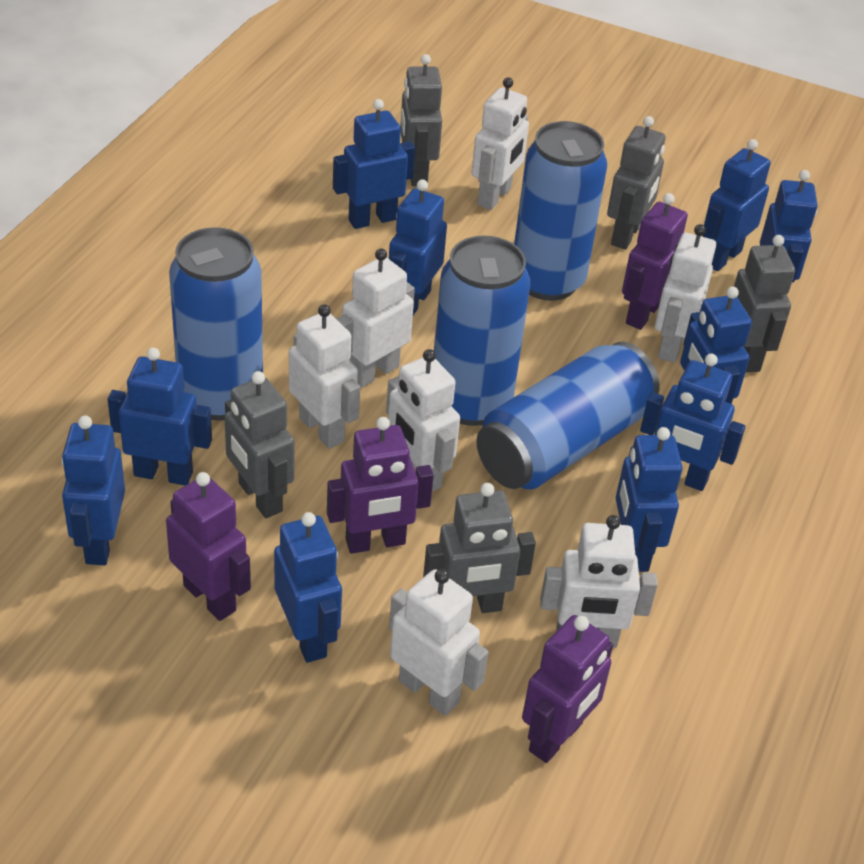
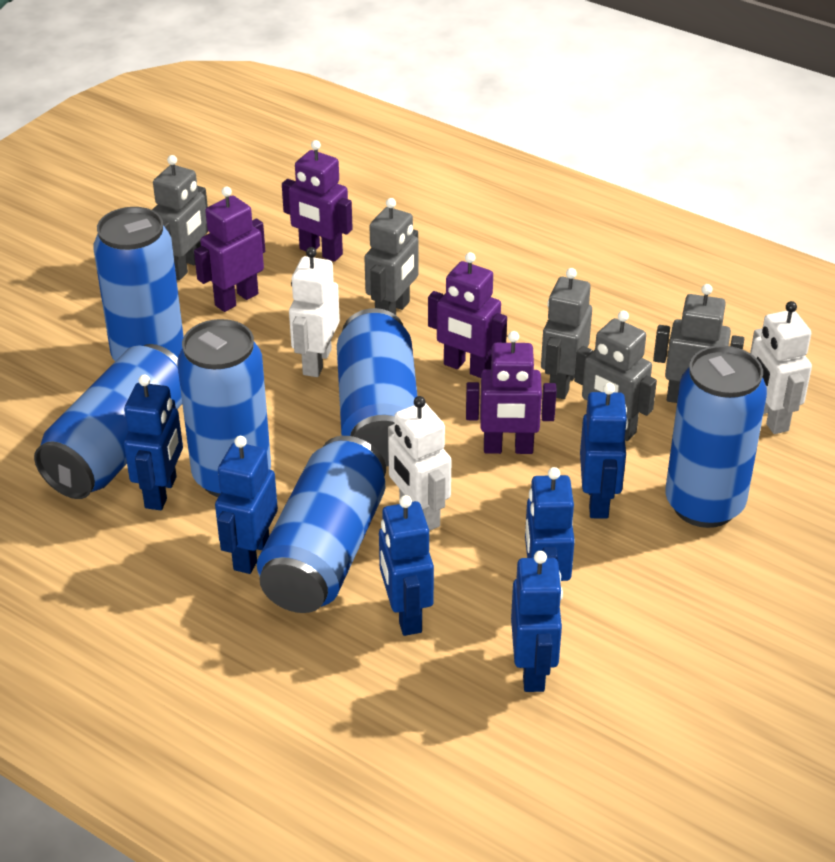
blue can: [169,227,263,421] [434,236,530,426] [476,342,660,489] [514,121,607,301] = 4 -> [34,344,182,499] [93,207,184,361] [177,319,271,497] [257,436,386,613] [337,308,417,467] [665,346,767,528] = 6
blue robot: [61,415,125,565] [108,347,212,486] [274,512,342,663] [333,99,415,229] [389,179,447,315] [616,427,683,572] [640,354,746,491] [680,286,752,404] [702,139,771,271] [760,170,818,283] = 10 -> [124,375,183,510] [215,436,278,574] [379,495,434,636] [511,551,563,692] [525,467,575,581] [580,383,628,519] = 6
white robot: [289,304,360,449] [337,248,415,388] [386,349,460,492] [389,569,488,716] [471,77,529,210] [540,515,658,648] [655,224,716,363] = 7 -> [289,247,340,377] [388,396,451,531] [750,301,812,434] = 3

